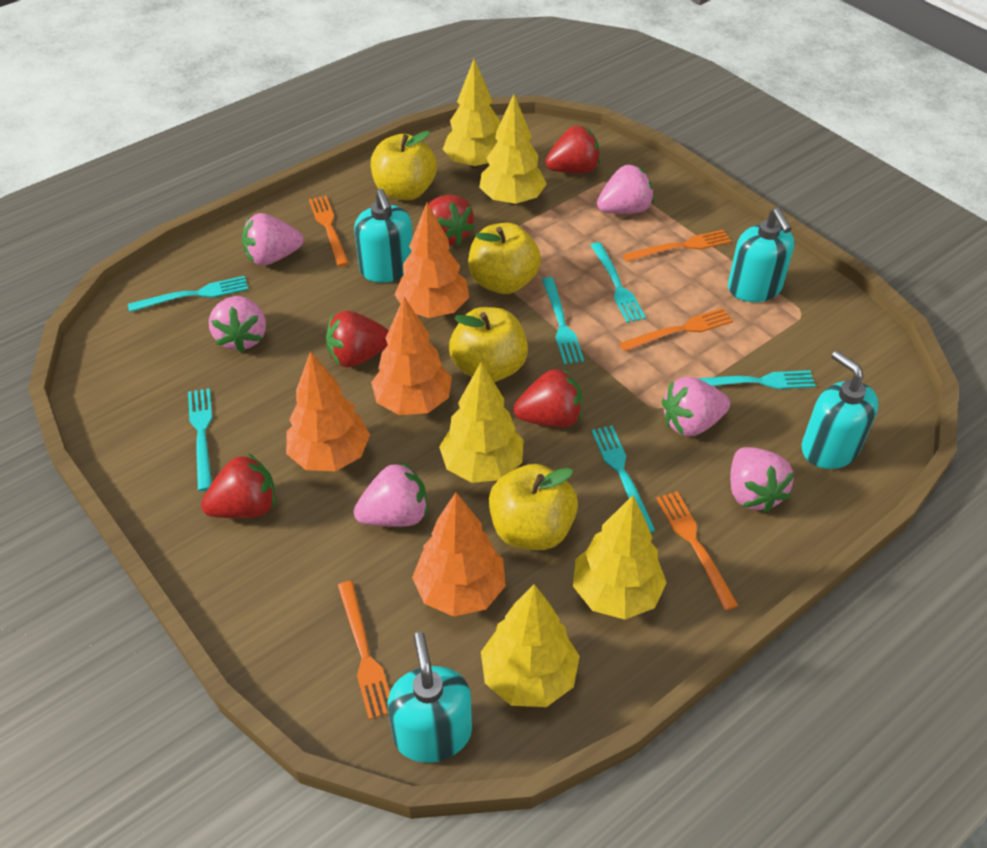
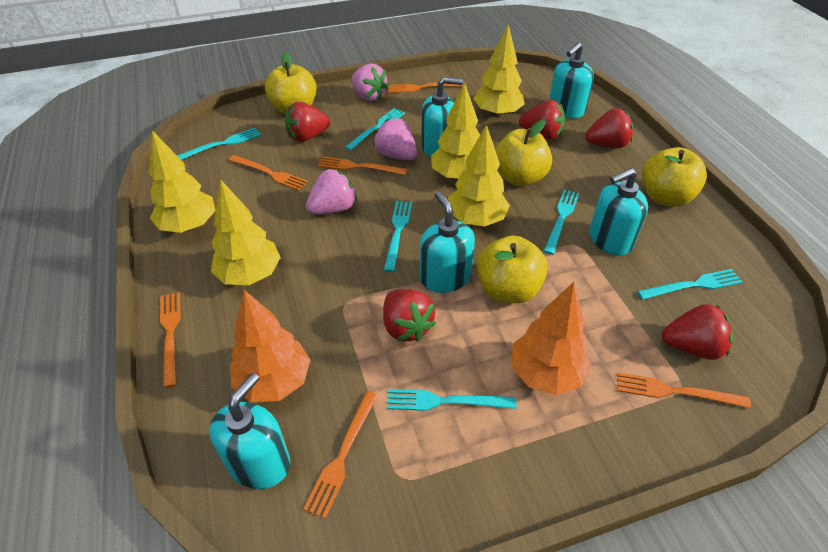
orange fork: [309,196,349,267] [338,581,390,720] [619,308,733,351] [623,230,731,262] [656,491,738,610] = 5 -> [160,292,181,388] [229,155,308,191] [303,391,378,519] [318,156,407,175] [388,82,464,93] [617,373,751,408] = 6
orange tree: [286,351,370,471] [371,297,452,415] [394,203,469,318] [412,493,506,617] = 4 -> [230,290,311,402] [511,282,591,395] = 2
pink strawberry: [209,296,266,353] [242,213,303,266] [354,462,428,527] [597,165,654,214] [662,377,730,437] [730,447,794,513] = 6 -> [306,169,357,214] [352,63,389,101] [373,118,417,160] = 3
turquoise soap dispenser: [354,189,413,283] [388,632,472,763] [728,208,794,302] [801,351,879,469] = 4 -> [210,373,291,489] [420,191,475,293] [421,77,463,157] [549,42,594,118] [589,168,648,255] = 5

